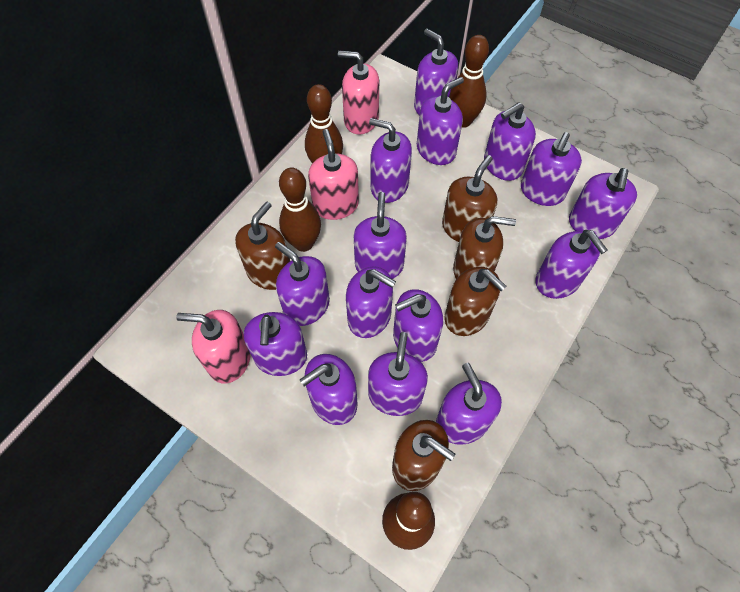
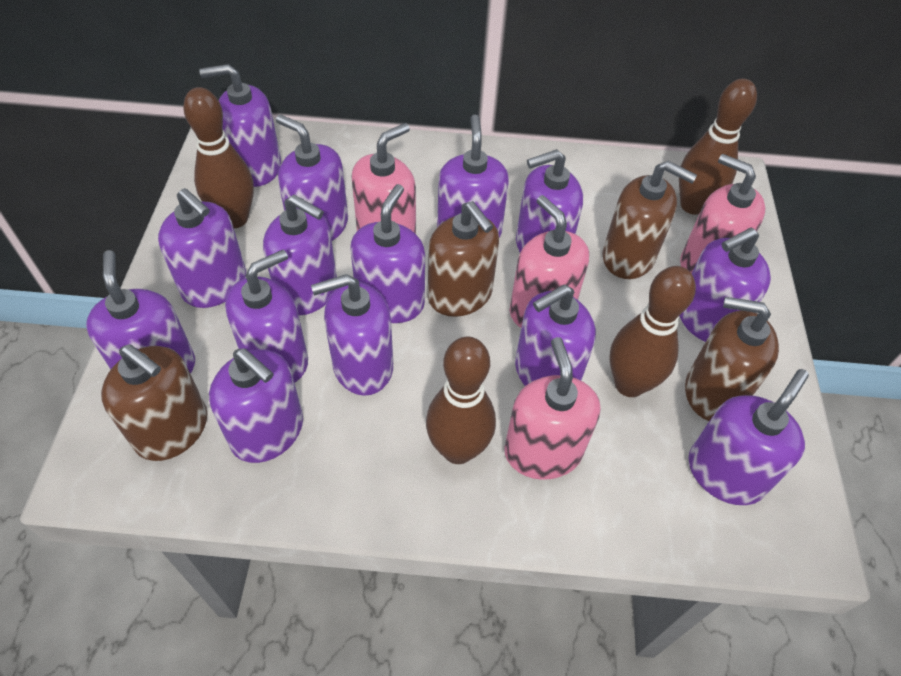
brown soap dispenser: [235,201,290,290] [392,420,455,491] [442,155,497,242] [444,267,507,336] [453,216,516,279] = 5 -> [101,344,207,461] [428,201,499,317] [602,161,697,279] [685,297,779,421] = 4
pink soap dispenser: [176,310,251,384] [308,129,359,220] [338,51,379,135] = 3 -> [352,123,416,234] [504,337,600,480] [510,195,589,328] [680,154,765,274] = 4
purple soap dispenser: [244,312,307,376] [275,242,330,326] [300,354,358,425] [346,266,396,338] [353,192,407,279] [368,332,428,416] [369,118,412,203] [393,289,443,362] [414,29,458,115] [417,77,464,165] [436,363,502,445] [484,102,536,181] [521,132,582,206] [536,230,607,299] [569,168,637,239] = 15 -> [86,250,195,374] [158,188,246,308] [199,64,281,187] [209,348,303,463] [225,250,308,383] [263,195,337,316] [276,114,348,241] [311,274,393,396] [350,184,425,323] [437,115,509,238] [515,285,596,386] [516,149,583,253] [679,228,771,342] [688,369,809,505] = 14

